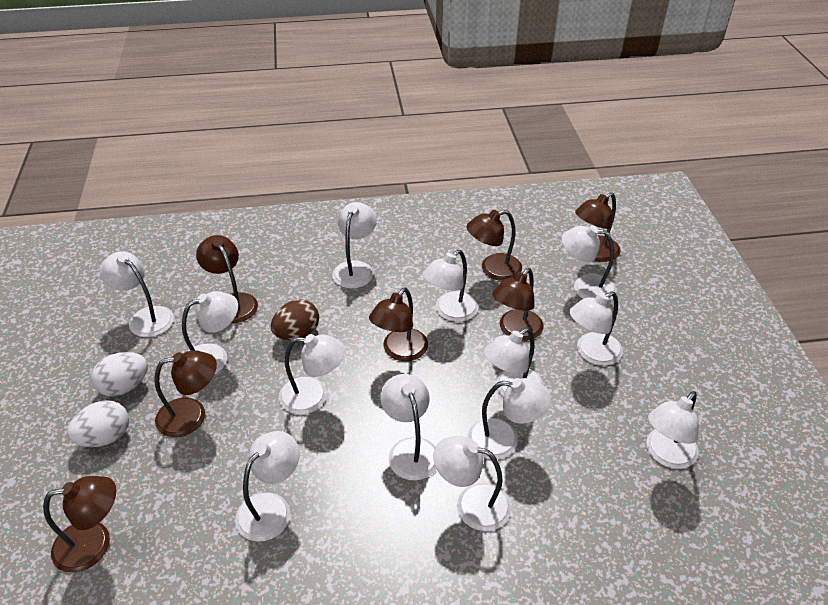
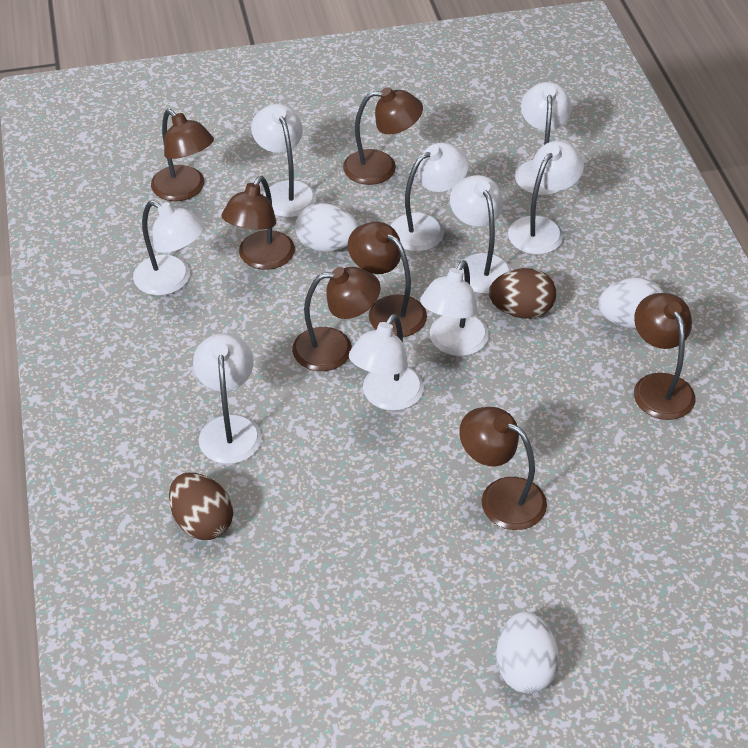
brown egg: [271,299,319,340] = 1 -> [169,473,233,540] [489,268,556,319] = 2
white egg: [67,400,129,447] [91,352,148,396] = 2 -> [295,203,358,252] [496,612,559,693] [598,278,663,329] = 3
white lamp: [100,251,174,337] [182,291,238,375] [235,431,300,542] [279,334,345,415] [332,202,377,289] [380,374,436,481] [422,250,478,322] [433,436,511,531] [468,378,551,459] [484,328,544,397] [562,225,616,301] [569,291,623,366] [646,391,699,469] = 13 -> [133,201,205,296] [193,333,262,464] [251,104,316,217] [349,314,424,411] [391,143,469,251] [420,260,489,356] [450,175,511,294] [508,141,584,254] [515,82,572,195] = 9

